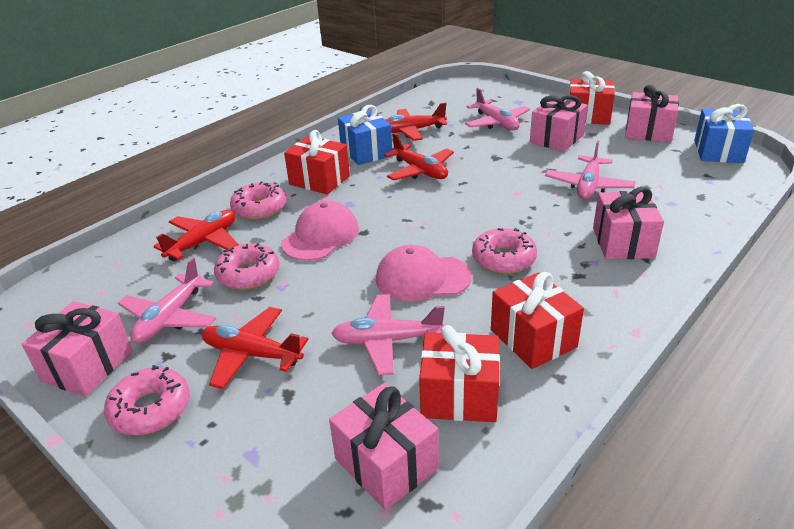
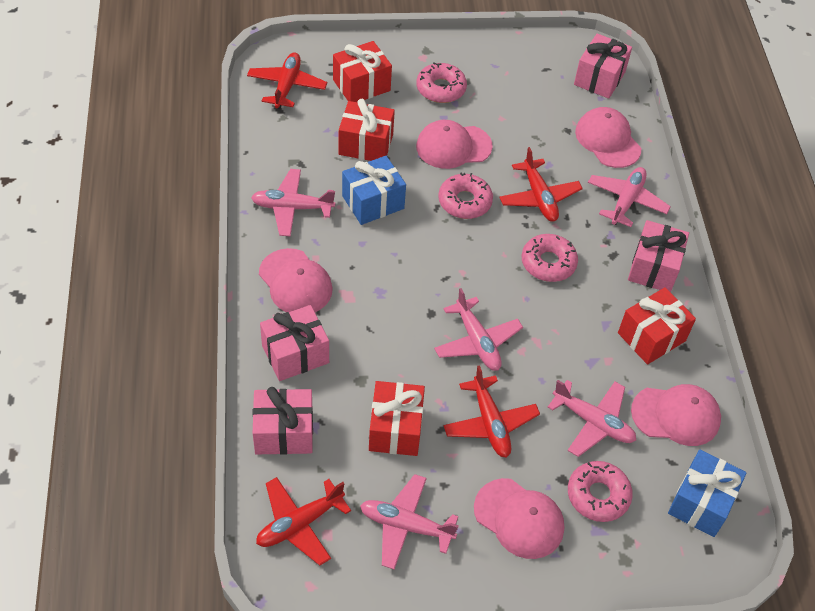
pink cap: [281,201,359,261] [376,245,472,301] = 2 -> [259,248,333,312] [416,120,493,169] [474,478,564,559] [575,107,641,168] [631,384,721,446] = 5
pink gift: [22,301,132,396] [329,383,439,510] [530,95,588,152] [593,187,664,259] [625,85,679,142] = 5 -> [252,387,313,455] [260,305,329,381] [574,33,632,99] [628,220,689,292] = 4
pink plane: [118,258,216,344] [331,294,445,375] [465,88,530,130] [545,140,635,199] = 4 -> [251,169,335,237] [360,474,459,569] [434,288,523,371] [548,380,636,457] [588,167,671,227] = 5

